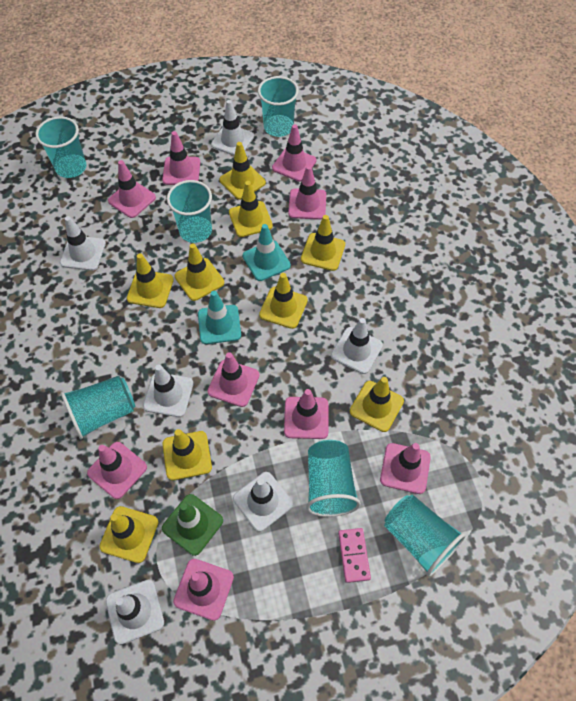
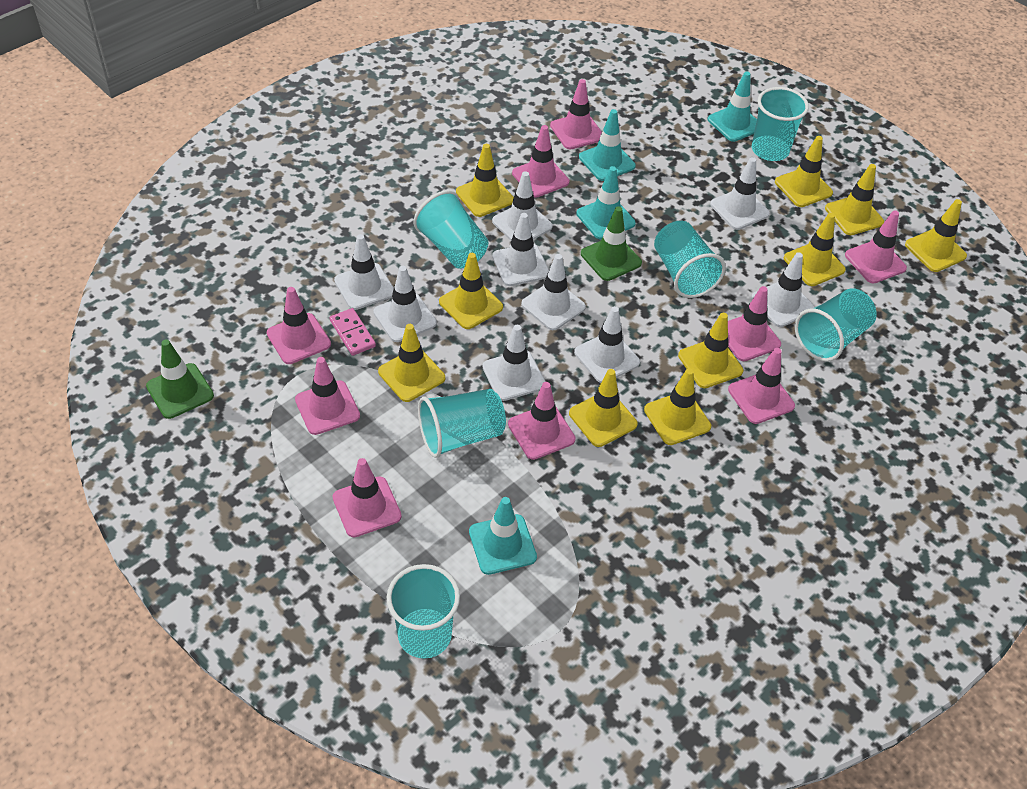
green traffic cone: [162,494,223,556] = 1 -> [146,339,214,419] [581,206,642,281] = 2
turquoise traffic cone: [198,291,241,344] [243,224,291,281] = 2 -> [469,497,537,575] [576,166,636,240] [579,109,636,181] [708,71,757,142] = 4
white traffic cone: [60,216,106,271] [106,580,164,644] [143,365,194,417] [211,100,254,156] [233,472,293,532] [331,318,383,374] = 6 -> [334,234,394,310] [373,266,437,342] [482,325,546,401] [492,171,553,240] [492,213,549,286] [521,254,586,330] [574,306,640,383] [710,157,770,230] [751,252,815,327] = 9
yellow traffic cone: [99,506,158,563] [127,253,174,308] [163,429,212,480] [175,243,224,301] [219,142,266,200] [229,181,273,237] [259,273,308,329] [301,215,345,271] [350,377,404,432] = 9 -> [378,324,445,402] [439,253,503,329] [456,144,514,217] [569,369,638,447] [644,368,711,445] [678,313,743,388] [775,136,833,207] [784,213,846,286] [825,164,884,235] [905,199,967,272] = 10

